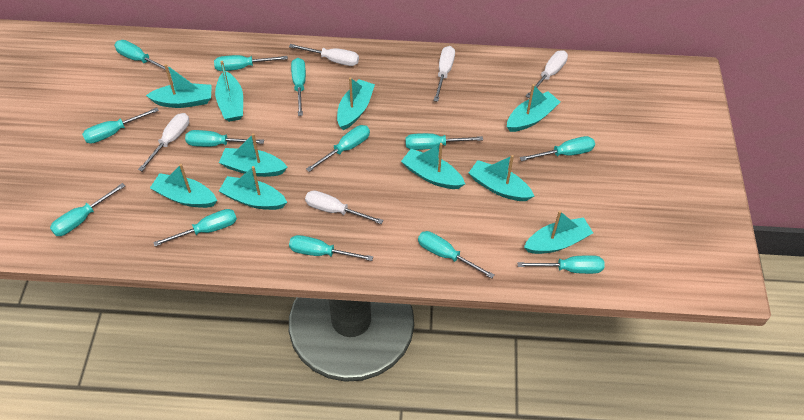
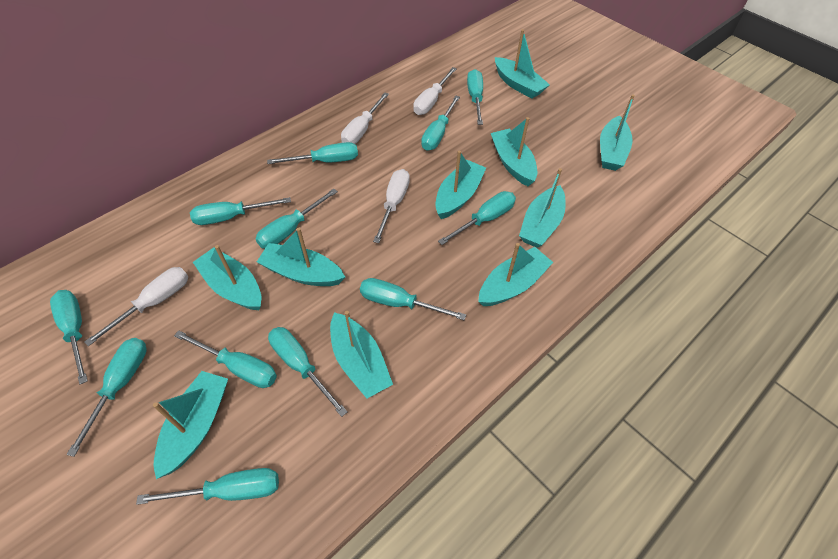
turquoise screwdriver: [50,183,125,236] [82,108,159,144] [114,40,170,73] [153,209,237,247] [185,130,264,147] [214,55,288,71] [289,235,373,261] [291,58,306,116] [306,125,370,172] [405,133,483,150] [418,231,495,279] [517,255,605,274] [520,136,595,161] = 13 -> [50,290,88,384] [66,338,147,457] [136,468,279,505] [174,330,277,388] [190,197,291,225] [256,189,338,249] [267,142,358,164] [268,327,348,417] [360,278,466,320] [421,96,460,151] [438,191,516,245] [467,69,483,125] = 12
white screwdriver: [138,113,189,171] [289,44,359,66] [305,190,383,224] [434,46,455,102] [525,51,568,98] = 5 -> [84,267,188,346] [341,92,389,144] [373,169,410,243] [413,67,457,115] = 4

